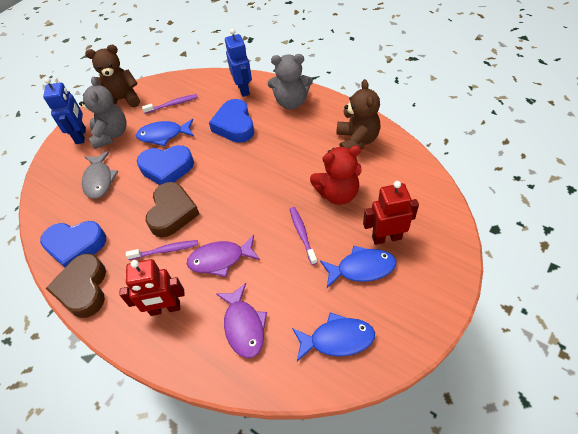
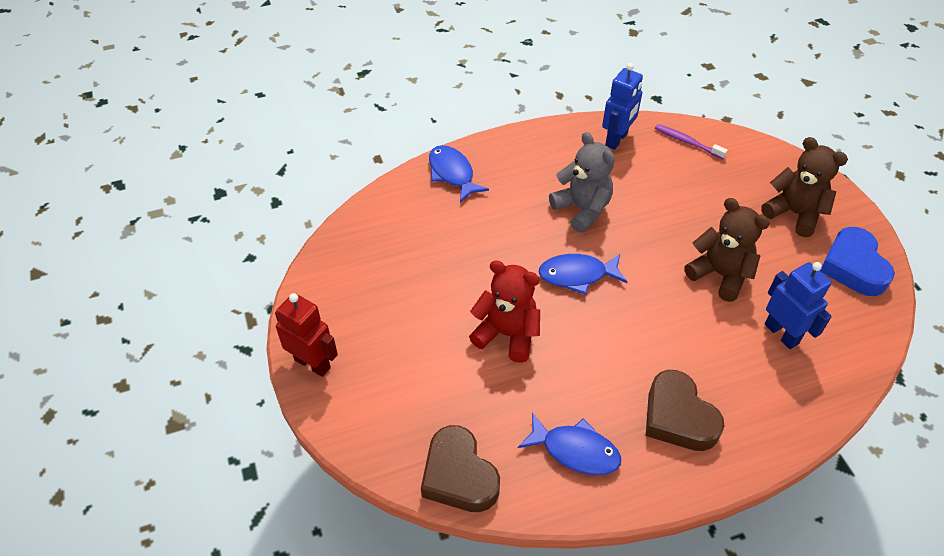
blue heart: [40,221,106,267] [137,145,194,185] [209,99,254,143] = 3 -> [820,227,895,296] = 1
grey fish: [82,151,118,199] = 1 -> none = 0
grey teddy bear: [79,77,127,149] [268,54,313,109] = 2 -> [549,132,615,233] = 1
purple fish: [187,235,260,277] [216,283,267,358] = 2 -> none = 0
purple toothbrush: [126,240,198,260] [142,94,198,114] [290,207,317,265] = 3 -> [655,124,728,159] = 1
red robot: [120,259,185,316] [363,181,419,245] = 2 -> [275,293,338,377] = 1

